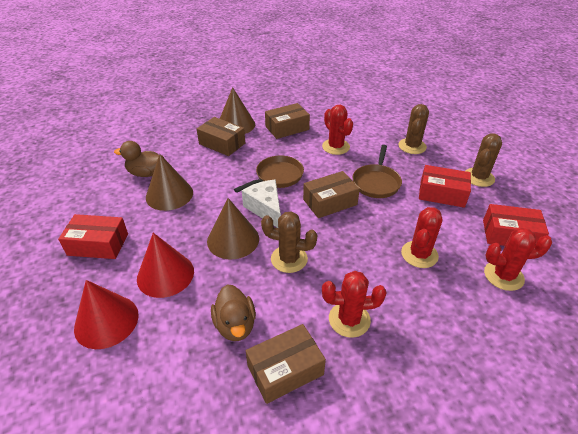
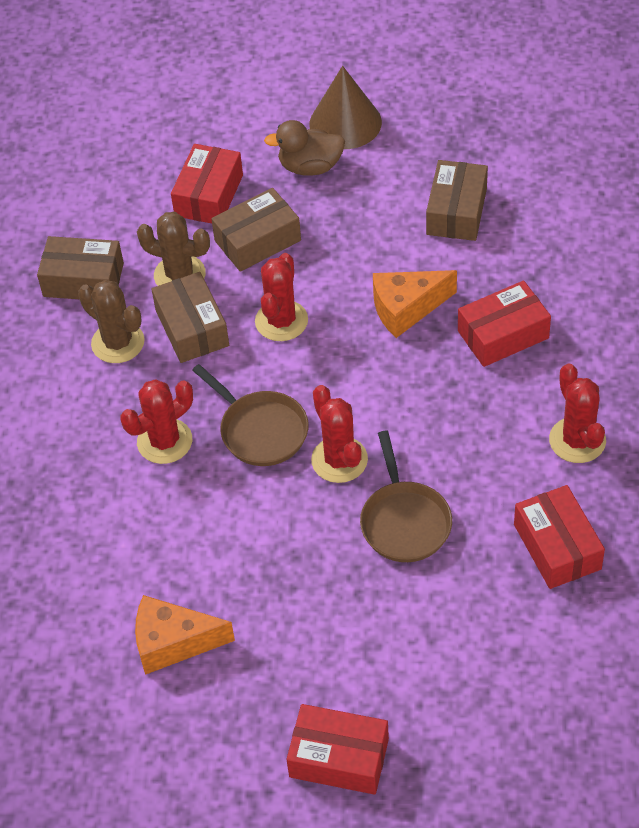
brown cactus: [261,211,317,273] [399,104,429,154] [465,133,502,187] = 3 -> [78,280,145,363] [137,212,210,286] = 2
brown cone: [146,154,193,211] [207,198,259,259] [220,87,255,134] = 3 -> [310,66,382,149] = 1
brown duck: [114,141,164,177] [211,284,256,341] = 2 -> [264,120,345,176] = 1
orange cheese: none = 0 -> [135,595,235,675] [373,270,457,338] = 2
red box: [58,214,128,259] [419,165,471,208] [483,204,549,246] = 3 -> [171,144,243,223] [287,704,389,795] [458,281,551,367] [514,485,605,589] = 4
red cone: [74,280,139,349] [137,233,194,298] = 2 -> none = 0
white cheese: [242,180,281,228] = 1 -> none = 0

